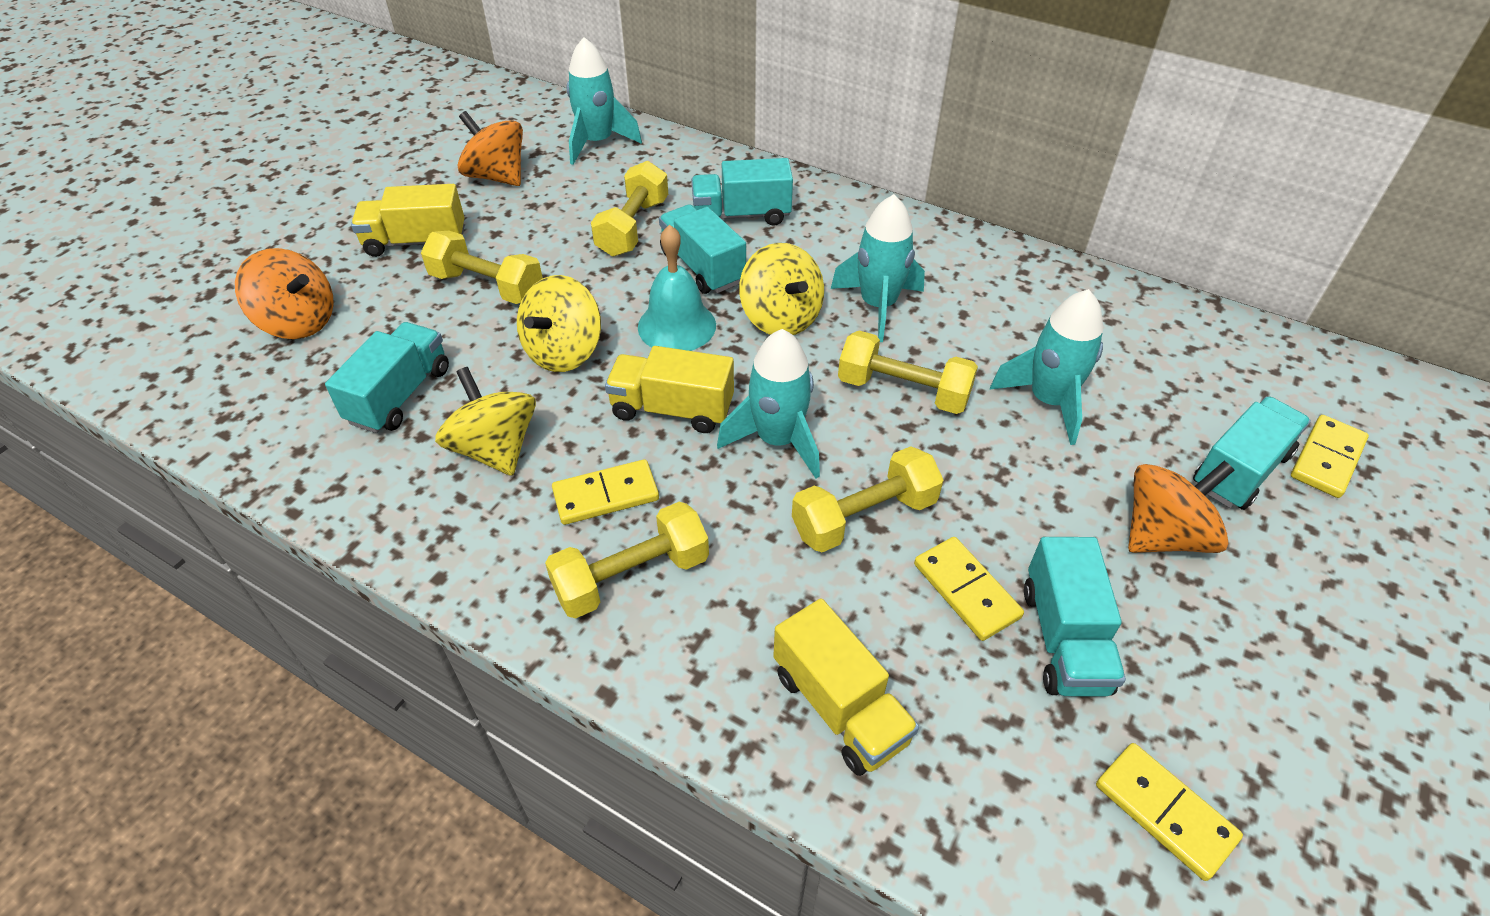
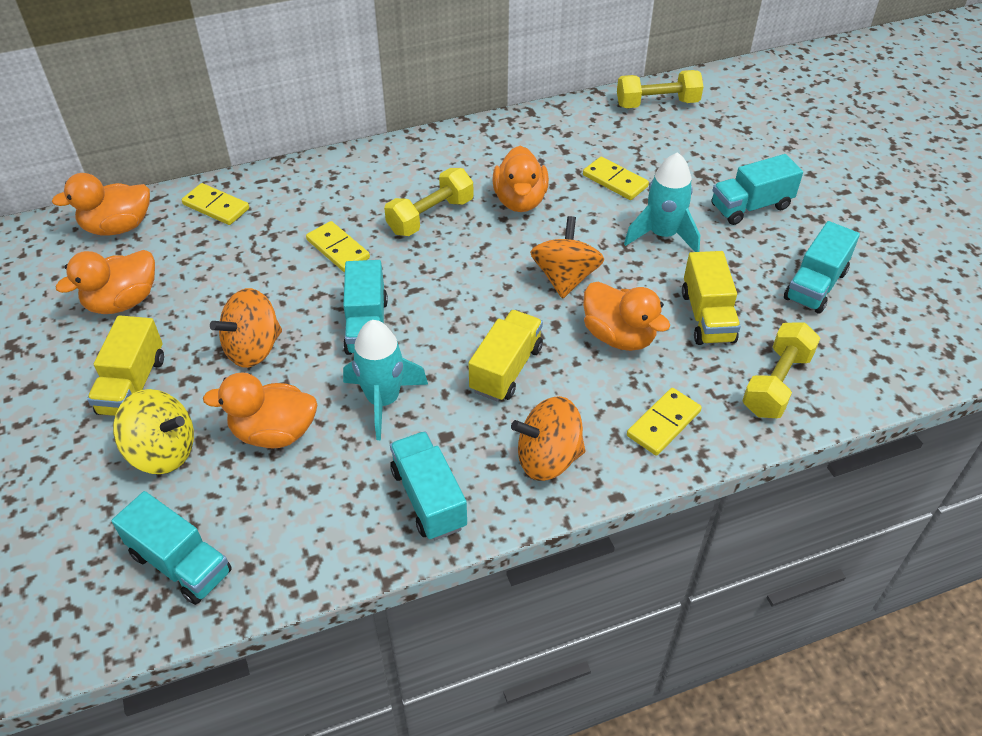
orange duck: none = 0 -> [52,173,150,235] [56,250,155,314] [203,372,317,448] [492,146,549,212] [583,282,670,351] = 5
turquoise bell: [638,225,716,351] = 1 -> none = 0
turquoise rocket: [567,37,642,165] [717,329,820,478] [831,194,925,342] [990,289,1104,445] = 4 -> [343,320,428,440] [624,152,700,252] = 2
yellow dumbbell: [421,231,543,304] [545,502,709,618] [591,161,668,256] [792,446,944,552] [838,331,978,414] = 5 -> [384,168,474,236] [617,70,704,108] [742,322,820,418] = 3
yellow spinning top: [435,367,536,476] [517,275,601,372] [739,243,824,335] = 3 -> [113,389,194,474] = 1

